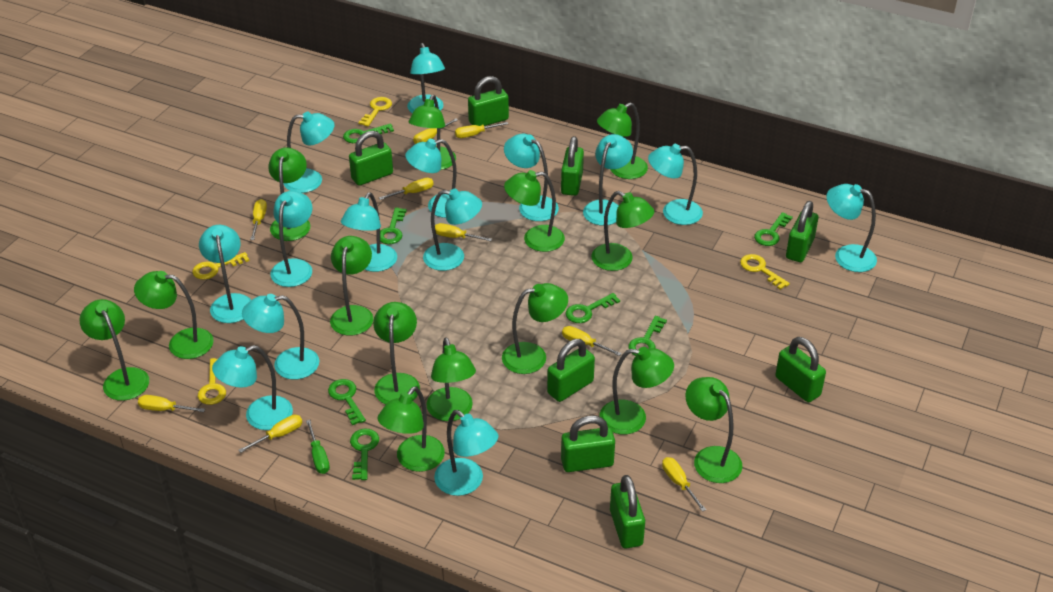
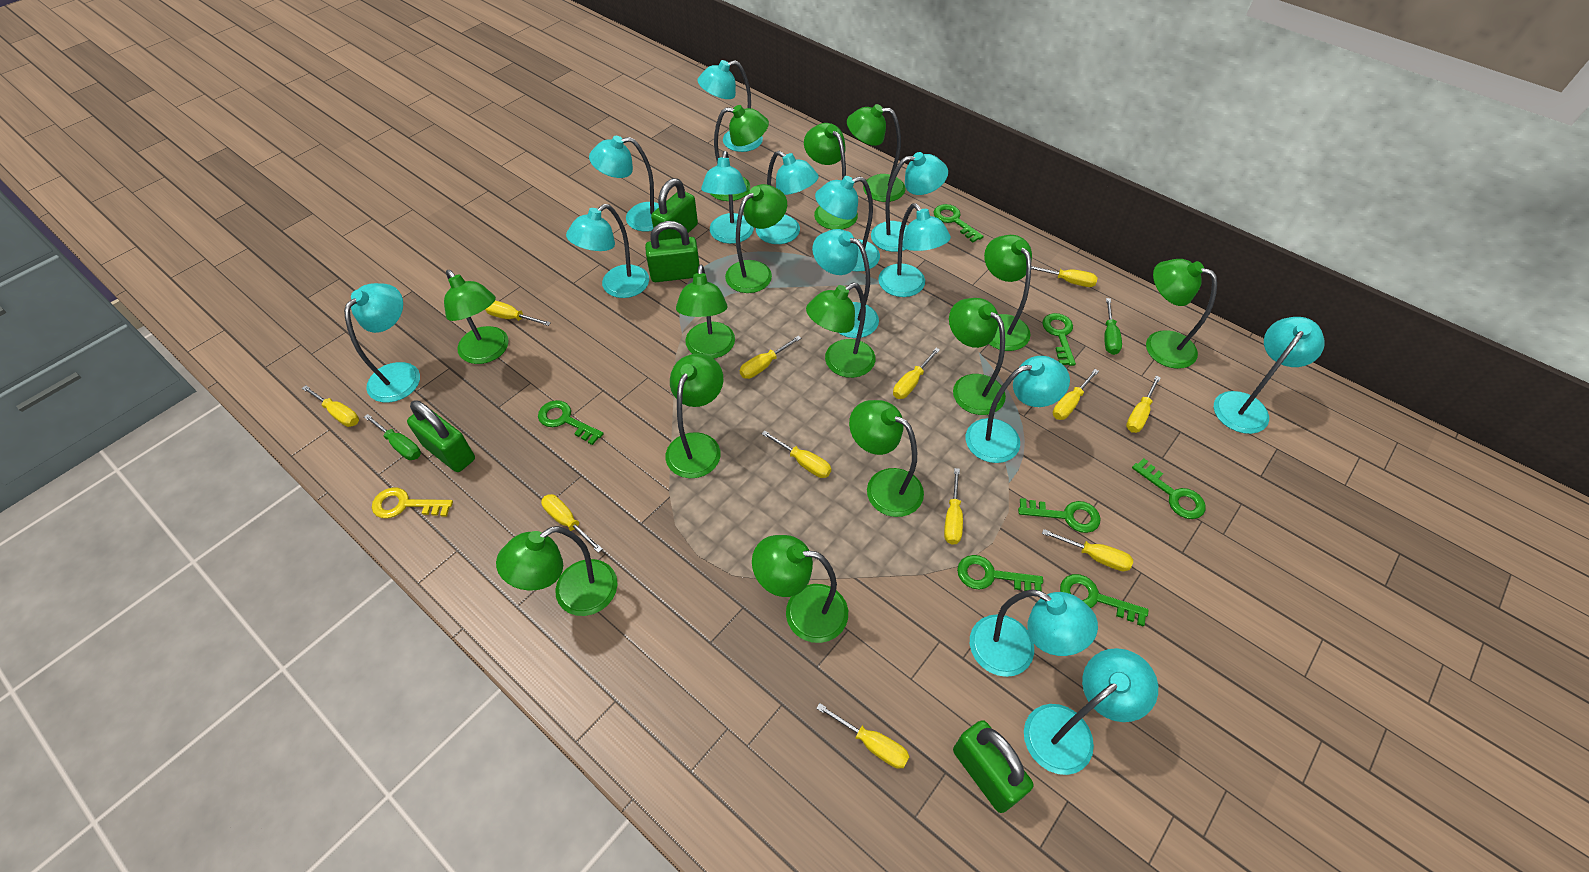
green padlock: [349,131,393,186] [468,76,509,126] [547,339,595,402] [561,136,584,196] [561,415,615,472] [610,475,645,548] [775,337,826,402] [786,201,818,262] = 8 -> [407,400,475,472] [645,221,700,282] [651,178,698,240] [953,720,1033,813] = 4
green screwdriver: [306,420,330,474] = 1 -> [364,414,421,460] [1104,298,1122,355] = 2
yellow key: [192,252,250,280] [198,358,226,405] [358,97,392,126] [740,254,790,290] = 4 -> [372,488,453,518] = 1
yellow screwdriver: [138,395,205,412] [238,415,302,453] [250,199,267,240] [379,178,433,200] [413,119,458,144] [435,223,492,241] [455,122,508,138] [562,326,622,356] [662,457,706,512] = 9 -> [302,385,359,427] [485,301,551,326] [541,494,602,553] [740,336,801,379] [762,431,831,478] [816,703,910,769] [893,348,940,399] [944,468,963,545] [1031,266,1098,287] [1042,529,1133,571] [1053,369,1099,420] [1126,376,1161,433] = 12

